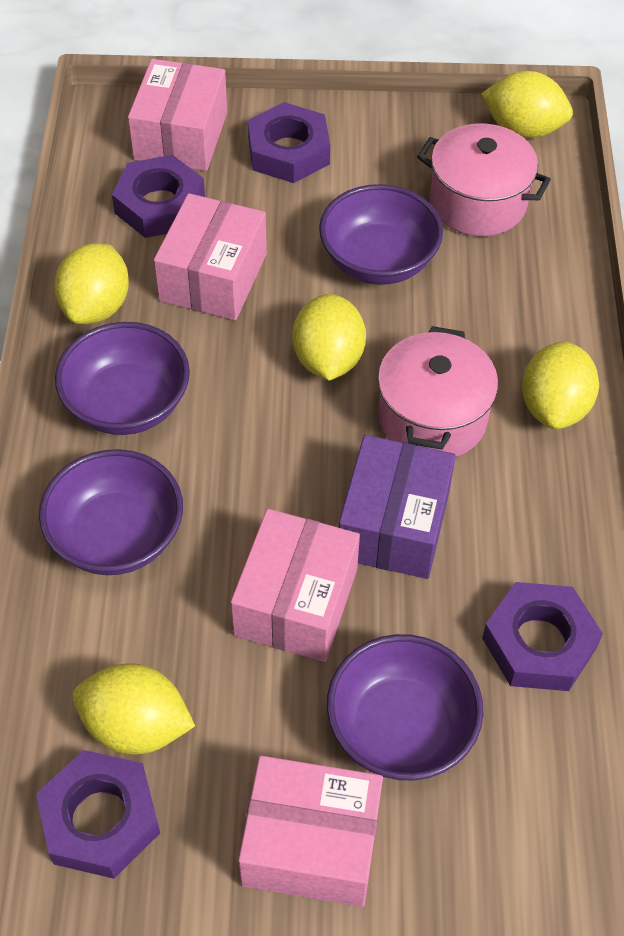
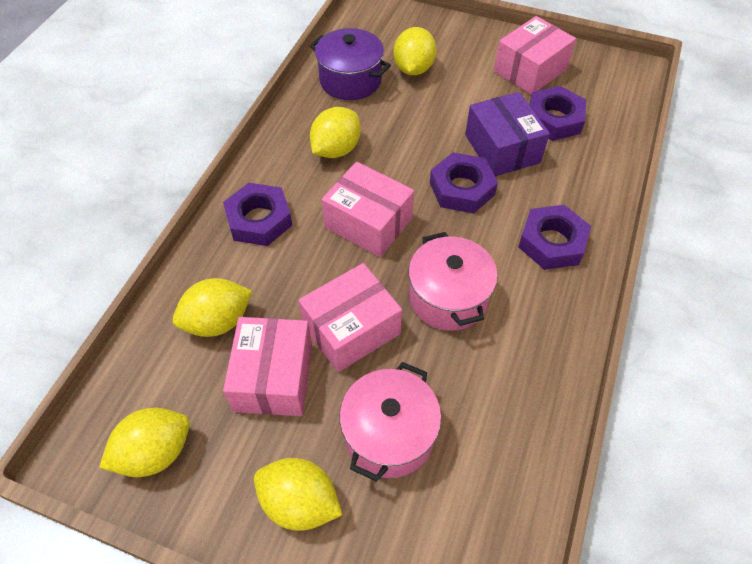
purple bowl: [39,449,183,575] [55,322,190,435] [319,184,443,285] [327,634,483,781] = 4 -> none = 0
purple pot: none = 0 -> [310,28,391,100] = 1

